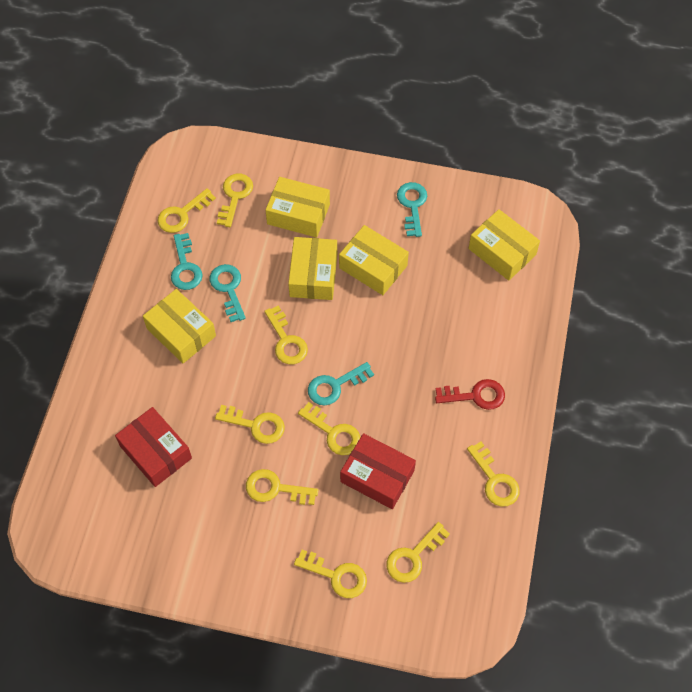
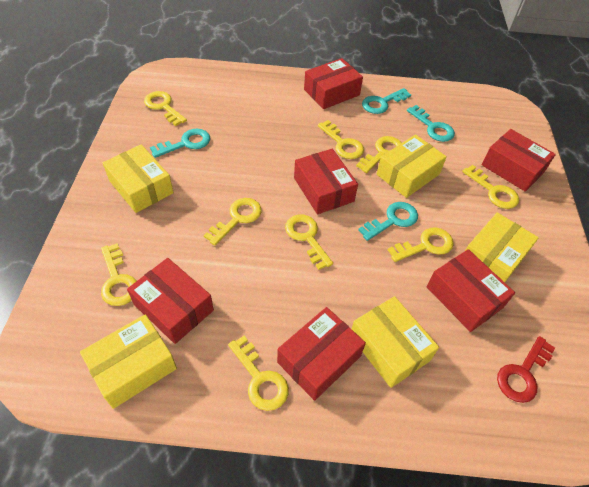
red box: [115,407,192,487] [340,433,416,509] = 2 -> [127,258,214,344] [277,307,366,401] [294,149,358,214] [304,58,363,109] [427,249,515,332] [482,129,556,192] = 6

